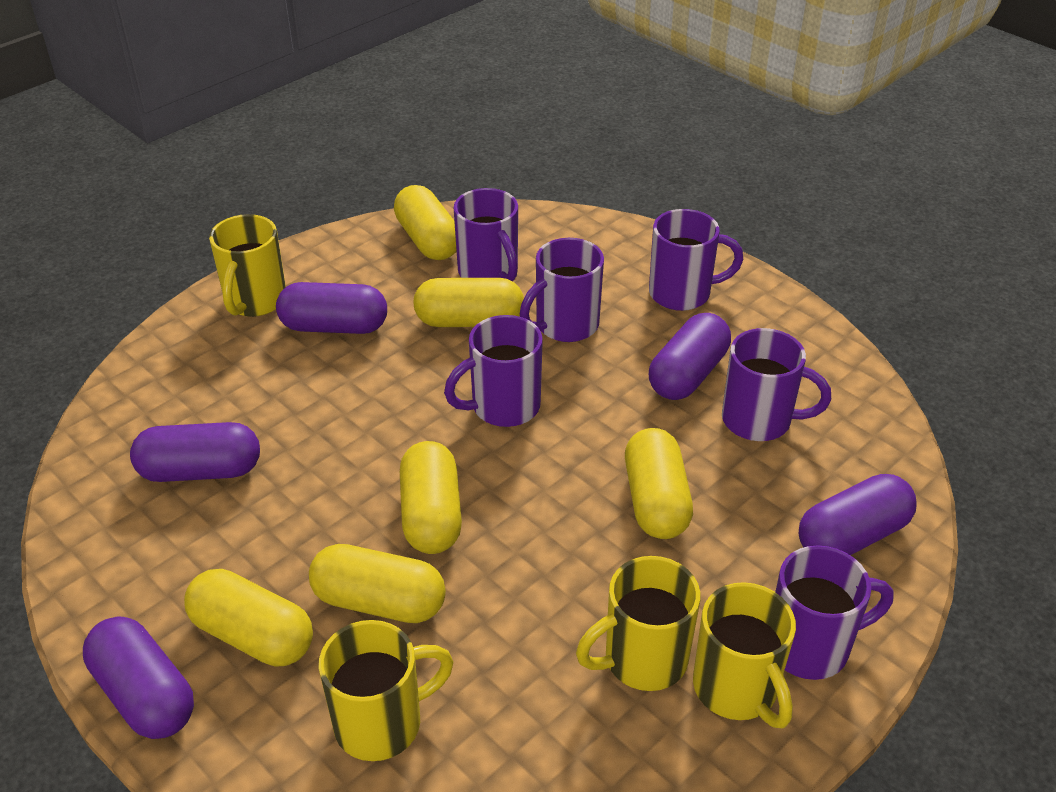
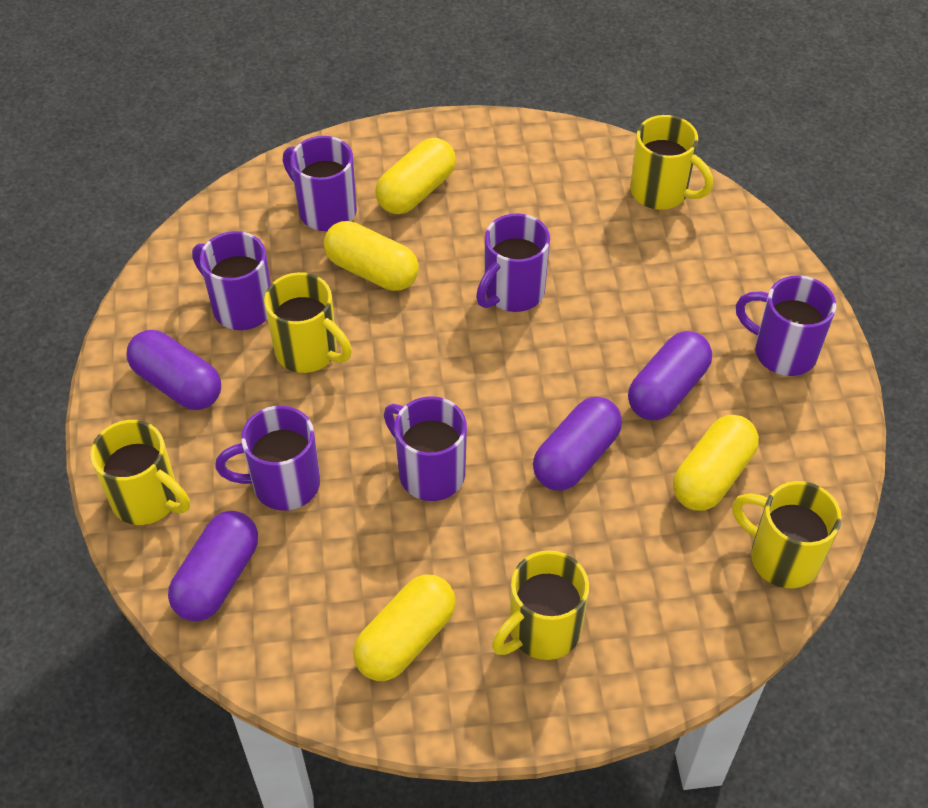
purple capsule: [83,616,194,739] [130,422,260,482] [276,282,387,334] [649,313,731,400] [799,474,916,555] = 5 -> [126,330,221,410] [168,511,258,621] [533,397,622,490] [628,331,712,420] = 4
yellow capsule: [184,569,313,667] [309,544,446,623] [394,185,456,260] [400,441,462,554] [413,278,524,327] [625,428,693,539] = 6 -> [323,221,419,291] [353,574,456,681] [375,138,456,214] [673,415,759,511] = 4
yellow mug: [209,214,286,317] [319,620,454,761] [576,556,700,691] [693,582,796,728] = 4 -> [90,420,190,525] [264,272,352,373] [492,550,589,660] [630,115,713,210] [732,481,842,588] = 5

